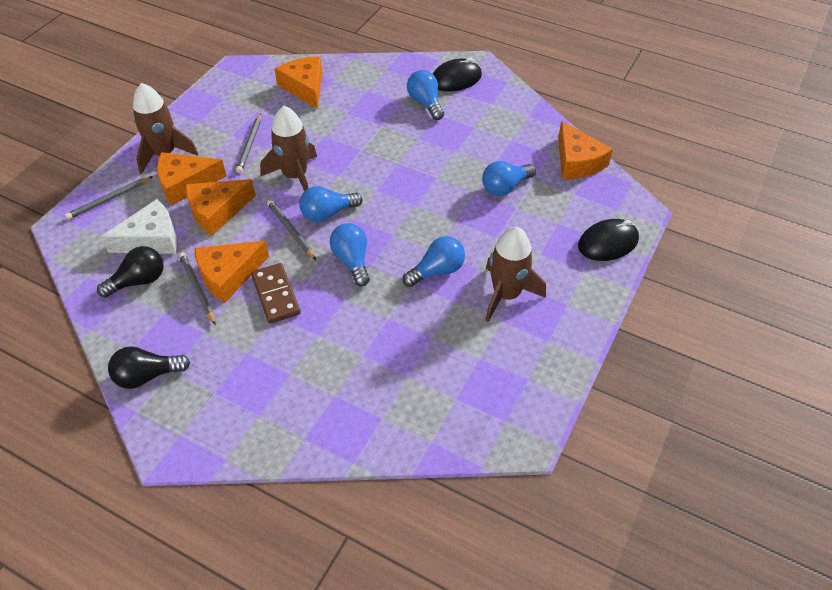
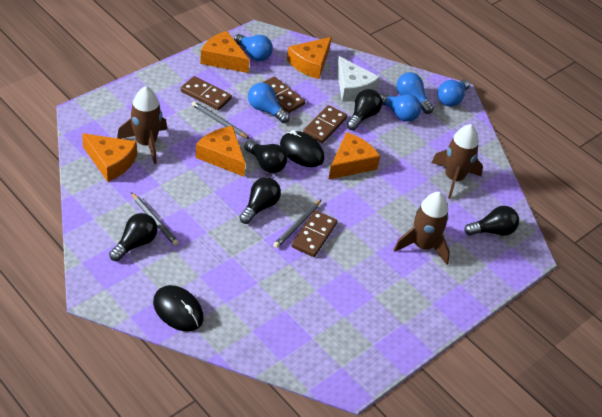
black light bulb: [97,246,164,298] [108,346,190,389] = 2 -> [109,213,158,261] [239,177,281,224] [244,140,288,173] [347,89,382,130] [464,206,519,236] = 5
brown domino: [251,263,301,324] = 1 -> [181,76,232,110] [262,76,305,113] [291,210,337,257] [303,105,347,143] = 4
grey pencil: [65,176,153,220] [179,252,215,325] [236,113,261,173] [267,199,316,260] = 4 -> [131,192,179,246] [192,101,250,139] [273,199,322,248] = 3

